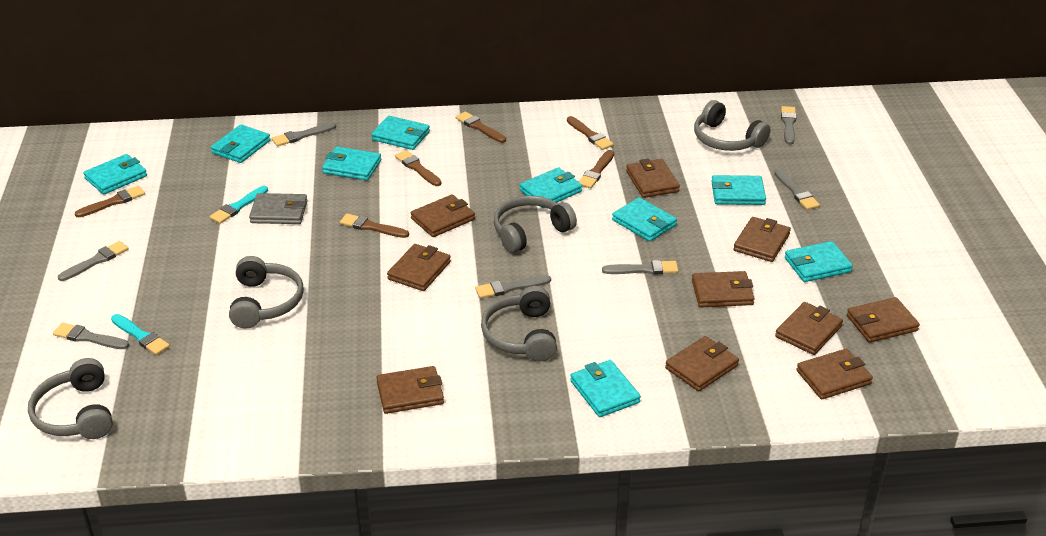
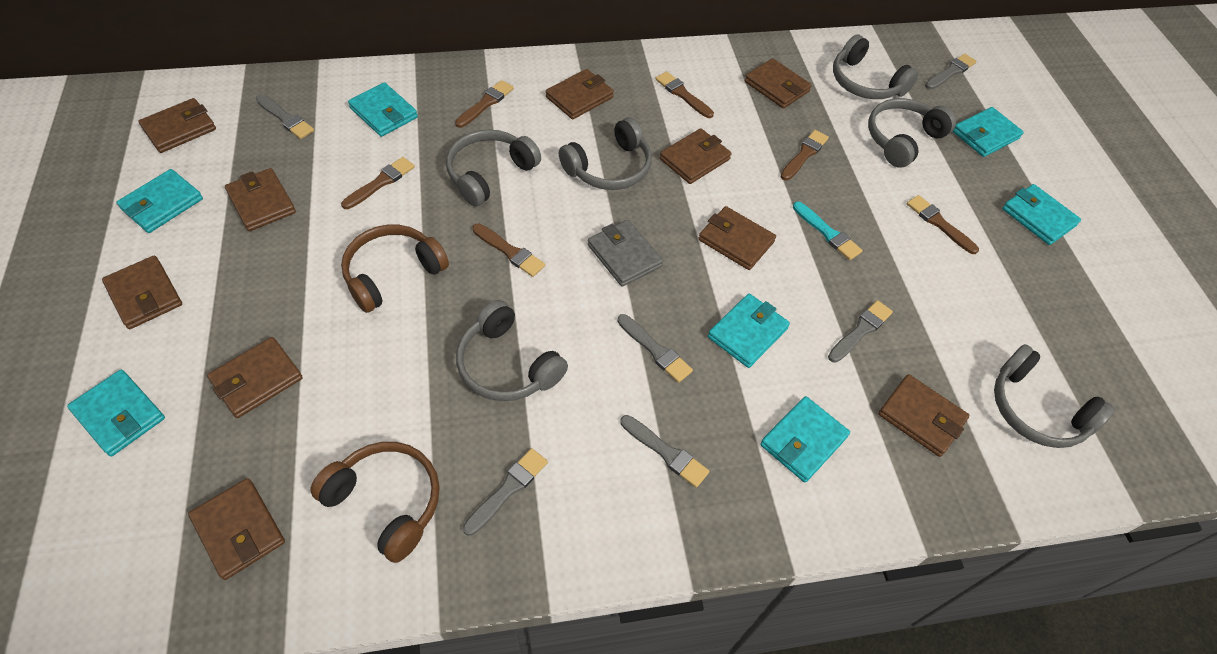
brown headphones: none = 0 -> [310,442,440,563] [341,225,449,313] = 2
grey brush: [53,323,129,349] [58,241,129,281] [272,122,336,146] [475,275,551,298] [602,260,678,275] [775,169,820,210] [781,106,797,144] = 7 -> [256,94,314,139] [463,448,548,536] [617,314,693,383] [620,415,710,488] [828,300,893,363] [925,54,977,90] = 6
grey headphones: [28,358,113,439] [229,256,304,329] [481,286,557,362] [494,196,577,253] [694,100,770,151] = 5 -> [446,129,541,206] [456,300,568,401] [559,117,652,190] [833,34,919,99] [868,98,957,168] [994,344,1115,448] = 6
turquoise brush: [111,314,170,355] [210,186,268,224] = 2 -> [793,202,863,260] = 1
turquoise wallet: [83,154,147,194] [211,124,270,163] [322,146,381,181] [371,116,430,150] [520,167,582,208] [570,360,641,417] [612,197,677,242] [711,175,766,205] [785,241,853,282] = 9 -> [67,370,165,456] [116,169,203,233] [348,82,418,137] [708,293,790,368] [760,396,850,482] [953,107,1024,157] [1002,184,1081,245] = 7

